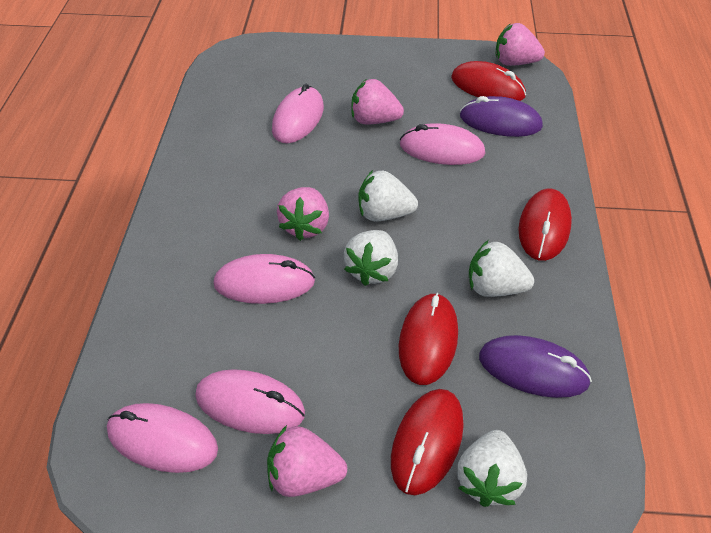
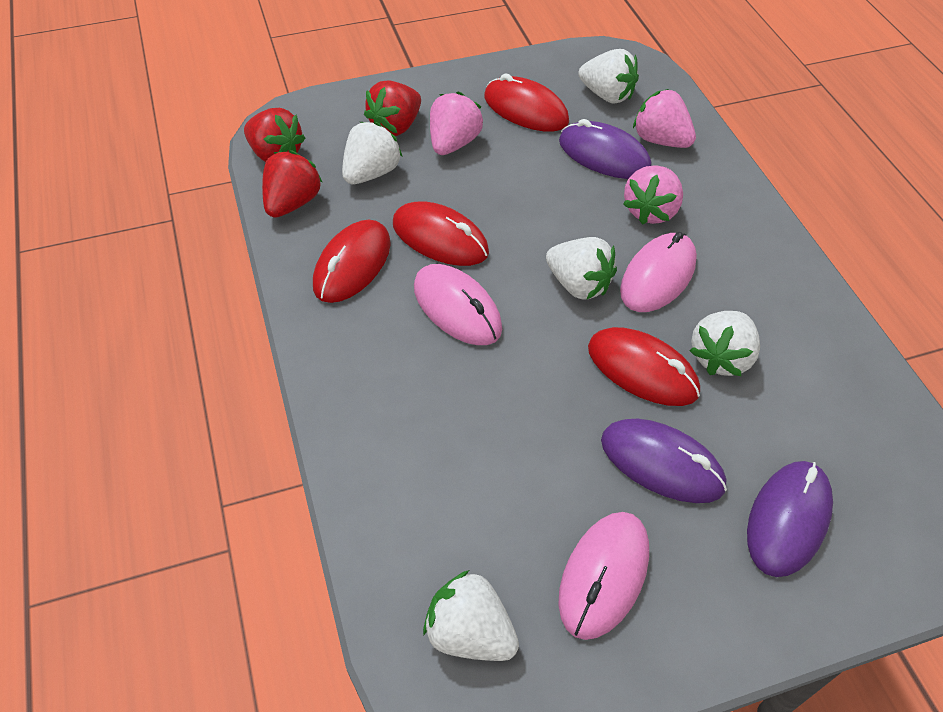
pink mouse: [107,403,218,473] [195,369,305,434] [214,254,315,304] [272,84,324,143] [400,123,485,165] = 5 -> [414,264,502,345] [558,512,649,640] [620,232,697,312] = 3
pink strawberry: [267,425,347,497] [277,187,329,241] [351,79,404,125] [496,23,545,66] = 4 -> [430,92,483,155] [623,165,683,225] [633,89,696,148] = 3
purple mouse: [460,96,543,137] [479,335,592,398] = 2 -> [559,119,652,179] [601,419,727,503] [747,461,833,577] = 3
red strawberry: none = 0 -> [244,108,305,162] [262,151,322,218] [364,81,421,136] = 3
white strawberry: [344,230,398,286] [359,170,418,221] [457,430,527,507] [469,240,534,297] = 4 -> [342,122,402,184] [423,570,519,661] [546,237,617,300] [578,49,639,104] [689,311,760,376] = 5

